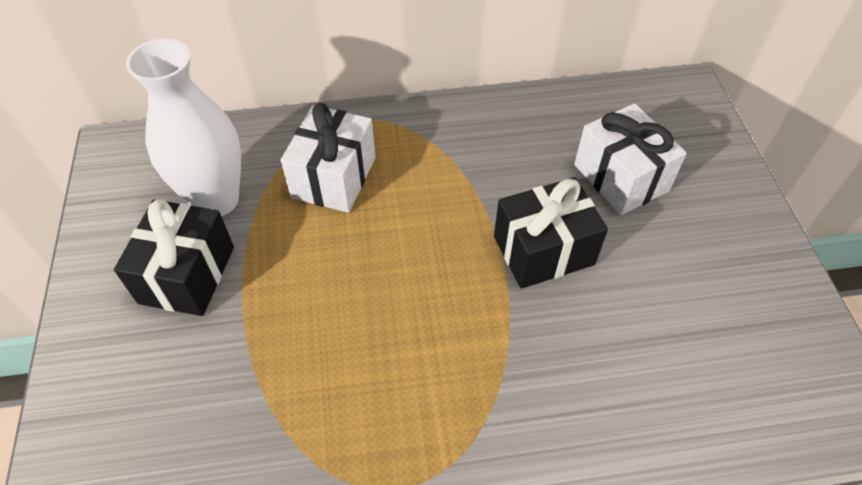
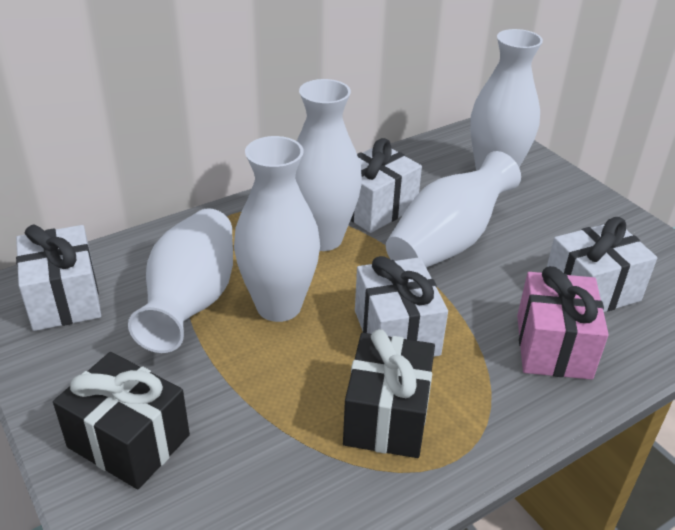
pink gift: none = 0 -> [517,266,609,380] = 1
white gift: [281,103,376,213] [574,104,687,215] = 2 -> [16,225,101,331] [350,138,422,233] [355,256,448,357] [547,217,657,312] = 4
white vase: [126,39,241,216] = 1 -> [128,208,233,353] [234,136,320,322] [295,79,362,251] [386,151,521,268] [470,29,543,171] = 5

